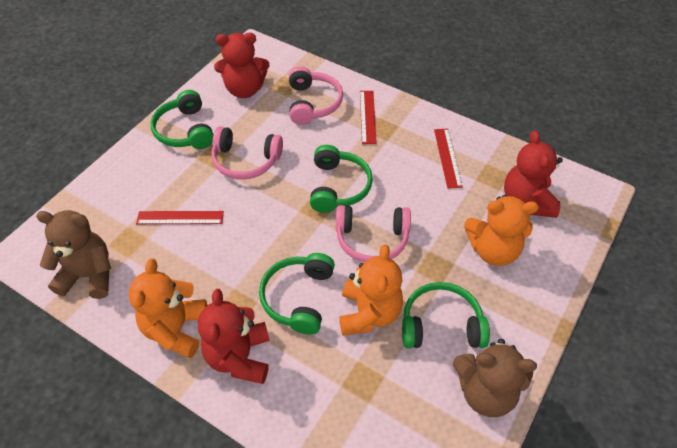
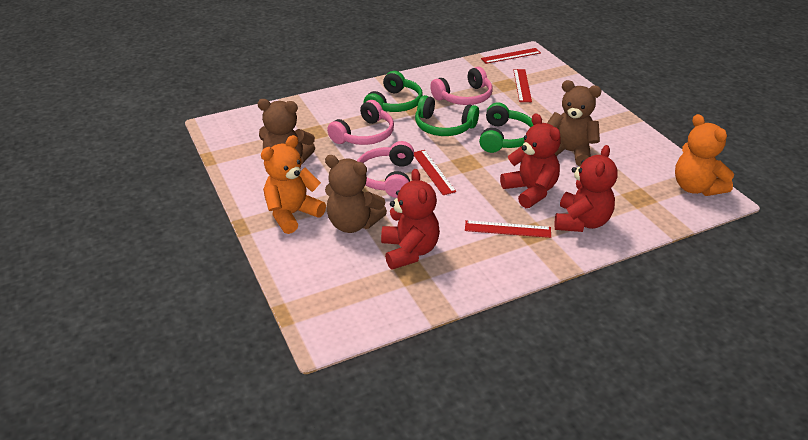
brown teddy bear: [36,210,111,299] [453,339,537,417] = 2 -> [258,99,315,164] [325,155,387,233] [547,80,602,167] = 3
green headphones: [150,90,214,149] [259,253,335,335] [310,145,373,213] [402,282,490,348] = 4 -> [363,71,423,112] [415,95,479,136] [479,103,534,153] = 3
orange teddy bear: [129,259,207,358] [339,244,403,336] [464,195,539,266] = 3 -> [261,135,326,234] [675,114,734,196] = 2
red ruler: [136,211,224,224] [360,91,377,144] [434,129,463,188] = 3 -> [414,150,457,195] [465,220,551,238] [481,48,541,64] [513,69,532,102] = 4

